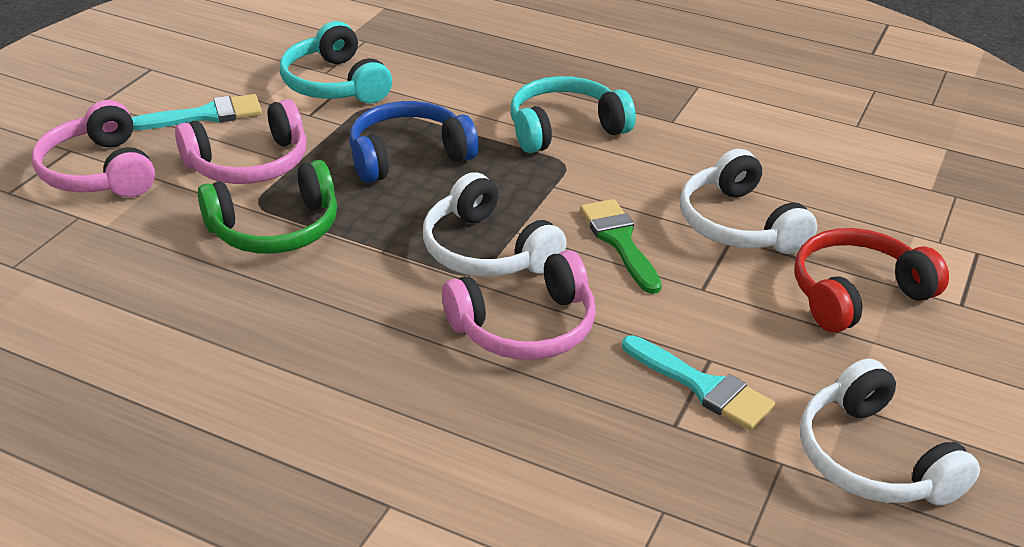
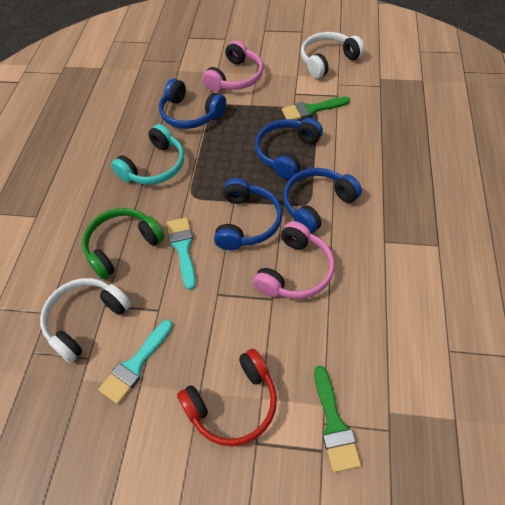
blue headphones: [349,101,479,183] = 1 -> [159,78,226,129] [214,178,282,250] [255,118,323,179] [283,168,362,234] = 4
green brush: [580,199,662,294] = 1 -> [282,96,350,120] [314,366,361,472] = 2
pink headphones: [32,100,155,197] [175,99,307,184] [442,250,596,360] = 3 -> [202,40,264,92] [253,221,335,299] = 2
turquoise headphones: [279,21,392,103] [511,76,636,153] = 2 -> [111,124,185,185] = 1
white headphones: [423,172,567,277] [680,149,818,254] [800,359,980,506] = 3 -> [40,278,131,363] [301,32,365,78] = 2

